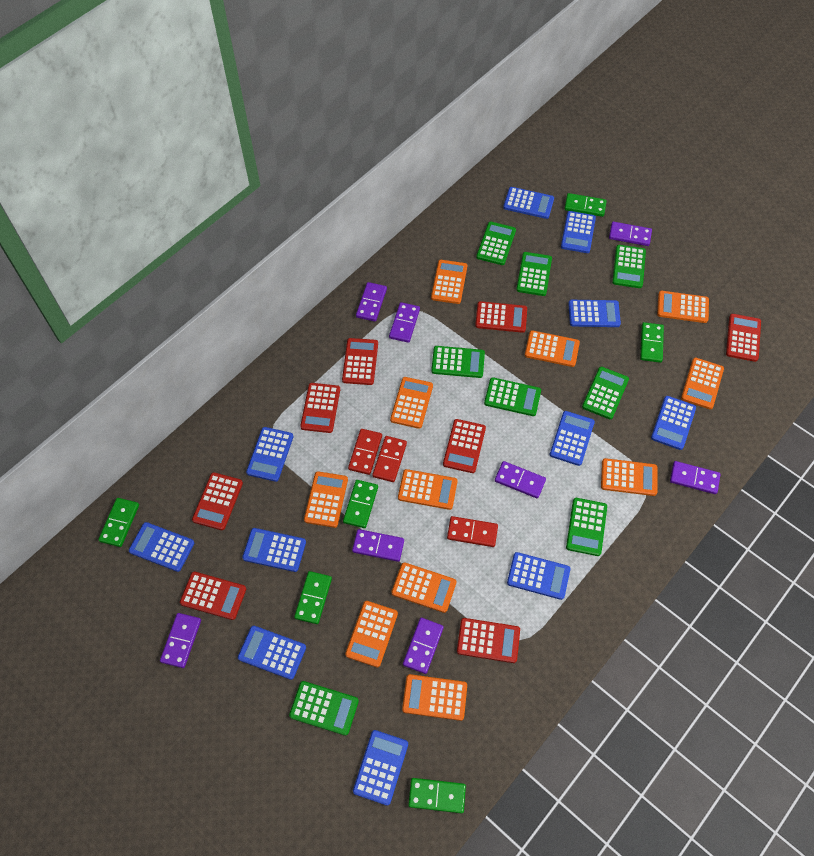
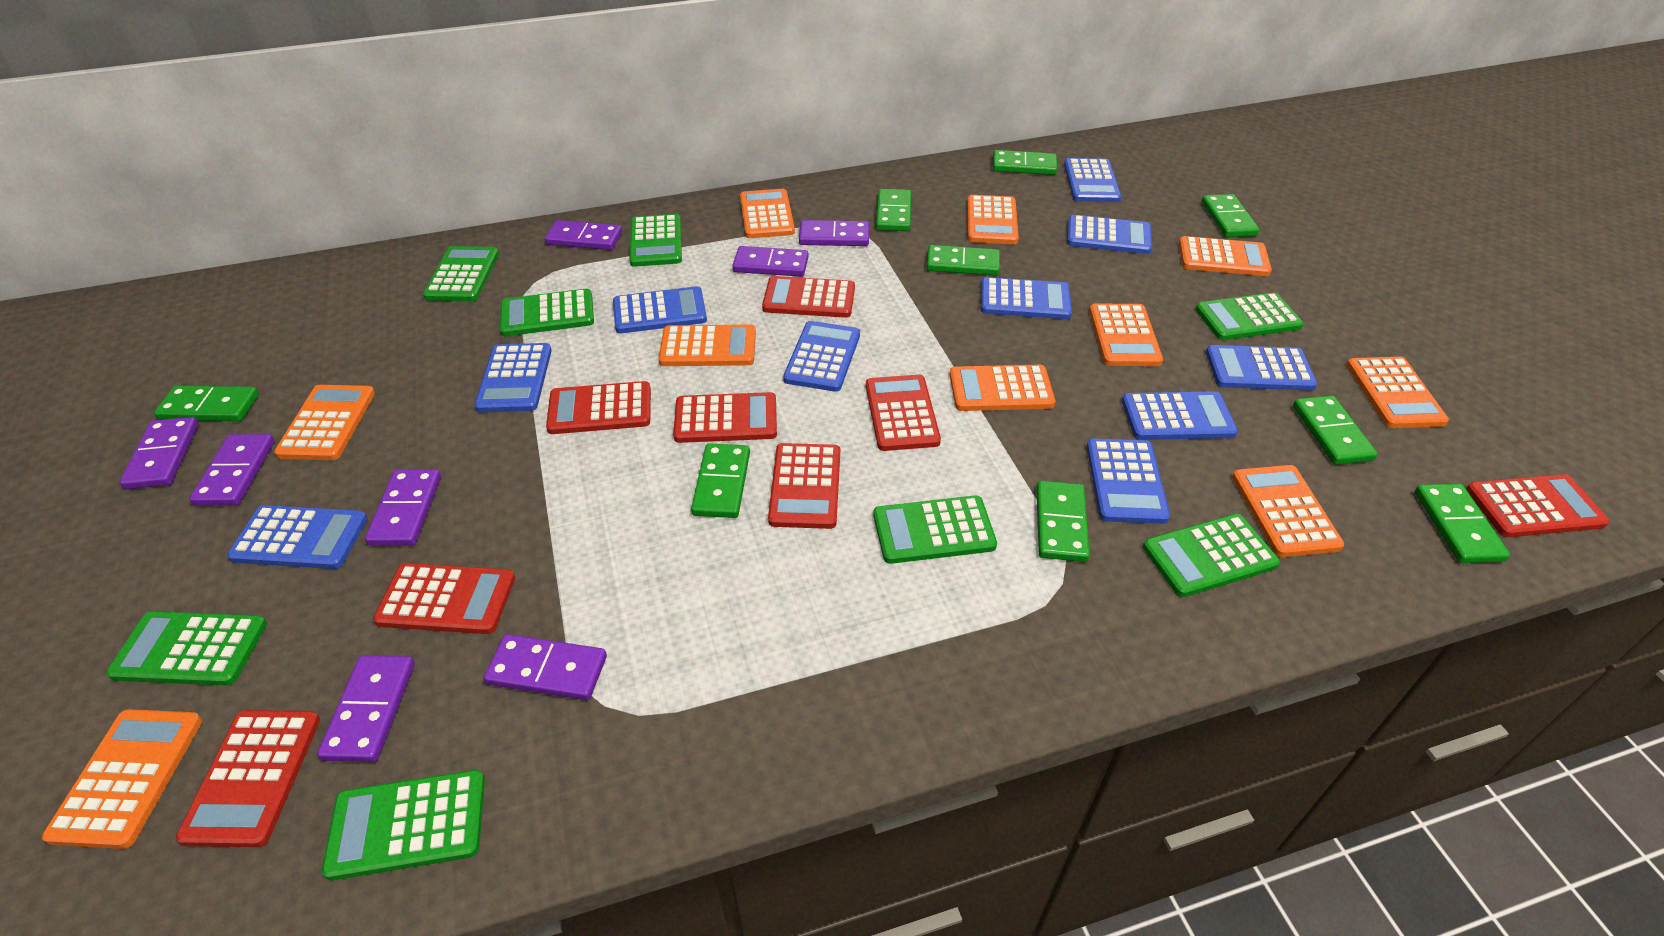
blue calculator: [129,522,194,572] [238,626,306,680] [242,528,306,572] [246,427,293,482] [353,730,408,806] [503,187,554,219] [507,552,570,600] [550,411,595,466] [561,211,596,253] [568,300,621,327] [651,396,696,450] = 11 -> [227,505,368,569] [474,343,552,412] [613,286,707,333] [783,321,860,392] [981,277,1072,319] [1064,158,1121,202] [1067,215,1152,254] [1087,439,1170,524] [1122,391,1238,440] [1206,345,1317,391] = 10
green domino: [98,498,139,547] [294,571,332,624] [343,480,378,528] [408,778,466,813] [564,193,607,217] [640,322,664,363] = 6 -> [154,386,259,421] [691,443,750,518] [876,189,911,231] [926,245,1000,276] [993,150,1057,175] [1036,481,1090,562] [1202,194,1260,238] [1293,396,1378,465] [1415,484,1510,563] = 9
orange calculator: [304,471,348,528] [345,601,398,667] [390,377,433,429] [391,562,457,613] [398,469,457,510] [402,674,467,721] [431,260,467,304] [525,330,580,367] [601,458,658,496] [657,291,709,323] [681,357,724,409] = 11 -> [42,709,202,849] [274,385,375,460] [659,324,756,366] [740,189,795,238] [950,365,1055,411] [967,195,1019,244] [1089,303,1163,366] [1179,236,1272,276] [1232,465,1344,557] [1347,357,1449,428] = 10
red domino: [348,429,382,475] [372,436,407,482] [447,516,498,547] = 3 -> none = 0

